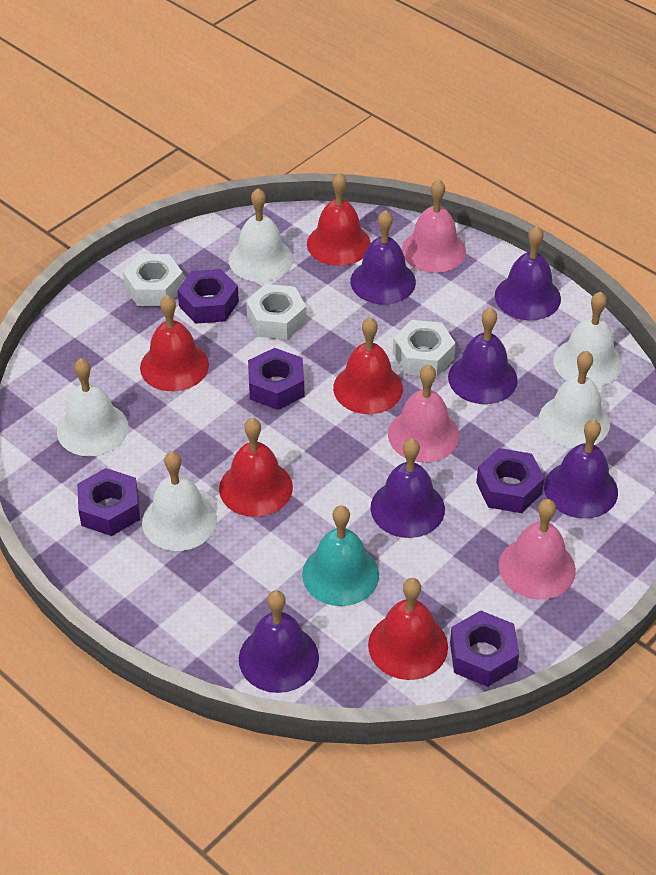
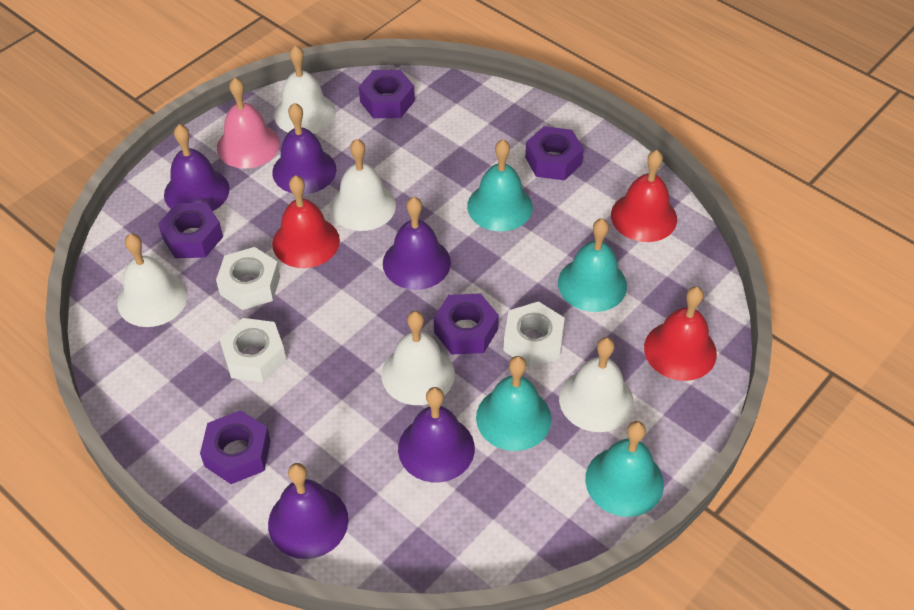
pink bell: [388,364,460,462] [402,179,466,273] [499,499,576,600] = 3 -> [217,78,280,169] = 1
purple bell: [239,591,319,693] [350,210,416,304] [370,439,445,538] [448,307,518,404] [495,226,561,320] [544,420,618,519] = 6 -> [164,124,230,211] [268,463,349,559] [272,103,337,194] [383,197,451,290] [398,387,475,482] = 5
red bell: [140,295,209,391] [219,418,293,517] [307,172,371,266] [333,317,403,414] [368,578,448,680] = 5 -> [272,175,340,268] [611,150,677,242] [644,286,717,381] = 3
turquoise bell: [302,505,379,606] = 1 -> [467,139,533,231] [476,356,552,451] [558,219,627,312] [585,421,664,517] = 4

